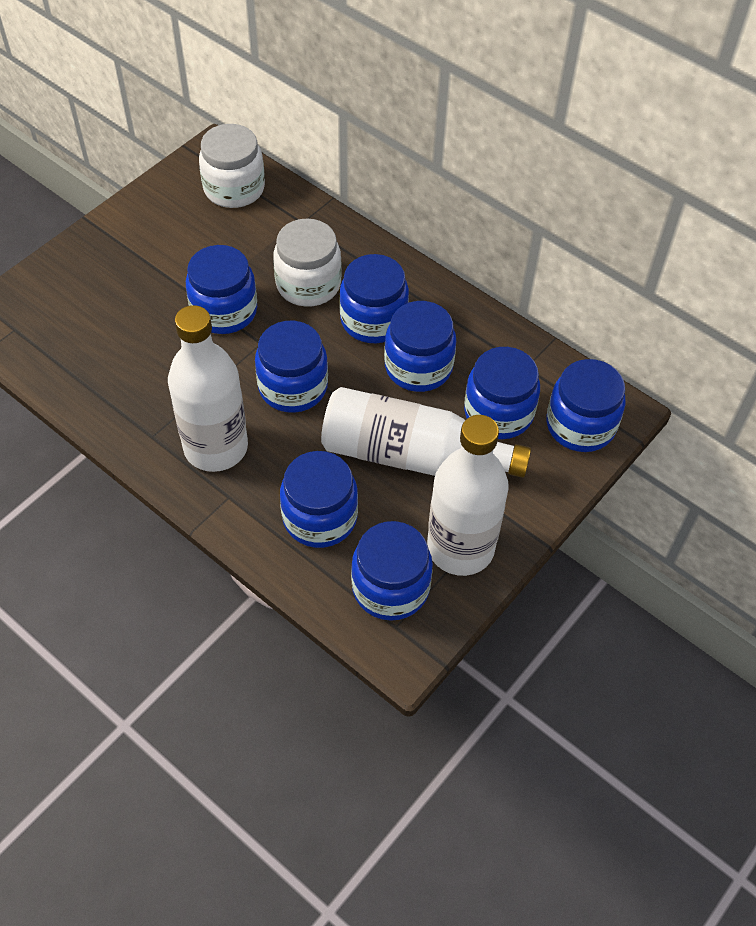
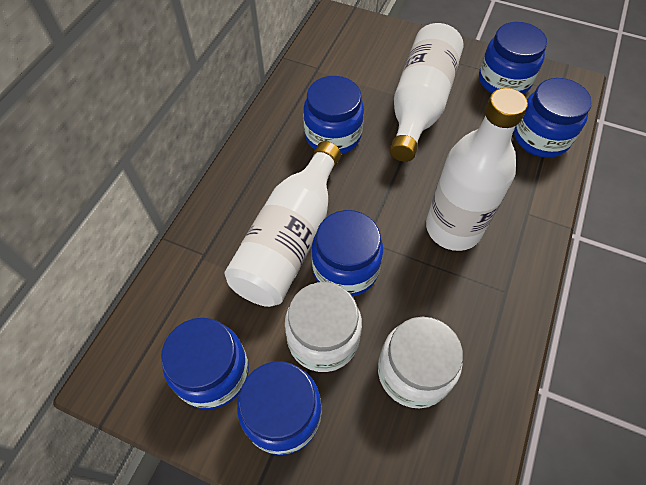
blue jar: [186,245,257,334] [255,321,328,413] [280,451,358,548] [339,254,409,343] [351,521,433,621] [384,301,456,392] [464,347,540,439] [547,359,626,452] = 8 -> [161,318,249,410] [237,361,322,455] [303,76,364,154] [312,210,383,297] [479,22,547,95] [514,78,592,158] = 6

